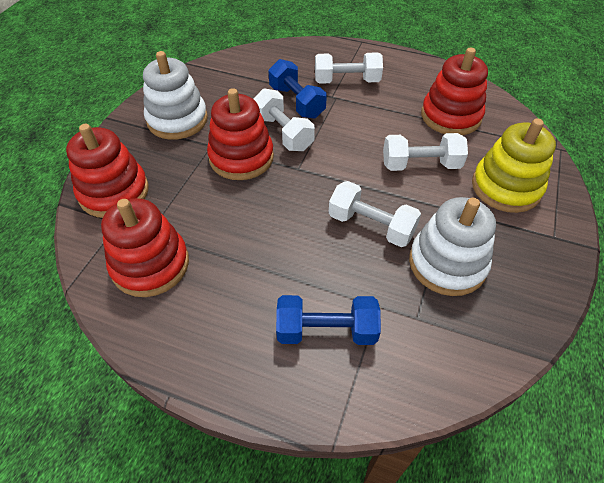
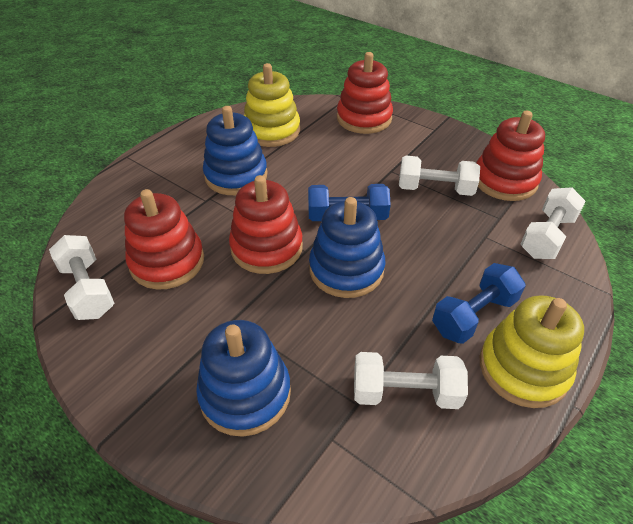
blue stacking toy: none = 0 -> [196,320,291,437] [203,106,268,195] [309,197,385,298] = 3
white stacking toy: [143,51,208,140] [409,197,496,296] = 2 -> none = 0
yellow stacking toy: [472,118,556,213] = 1 -> [244,63,300,147] [480,295,584,408] = 2

